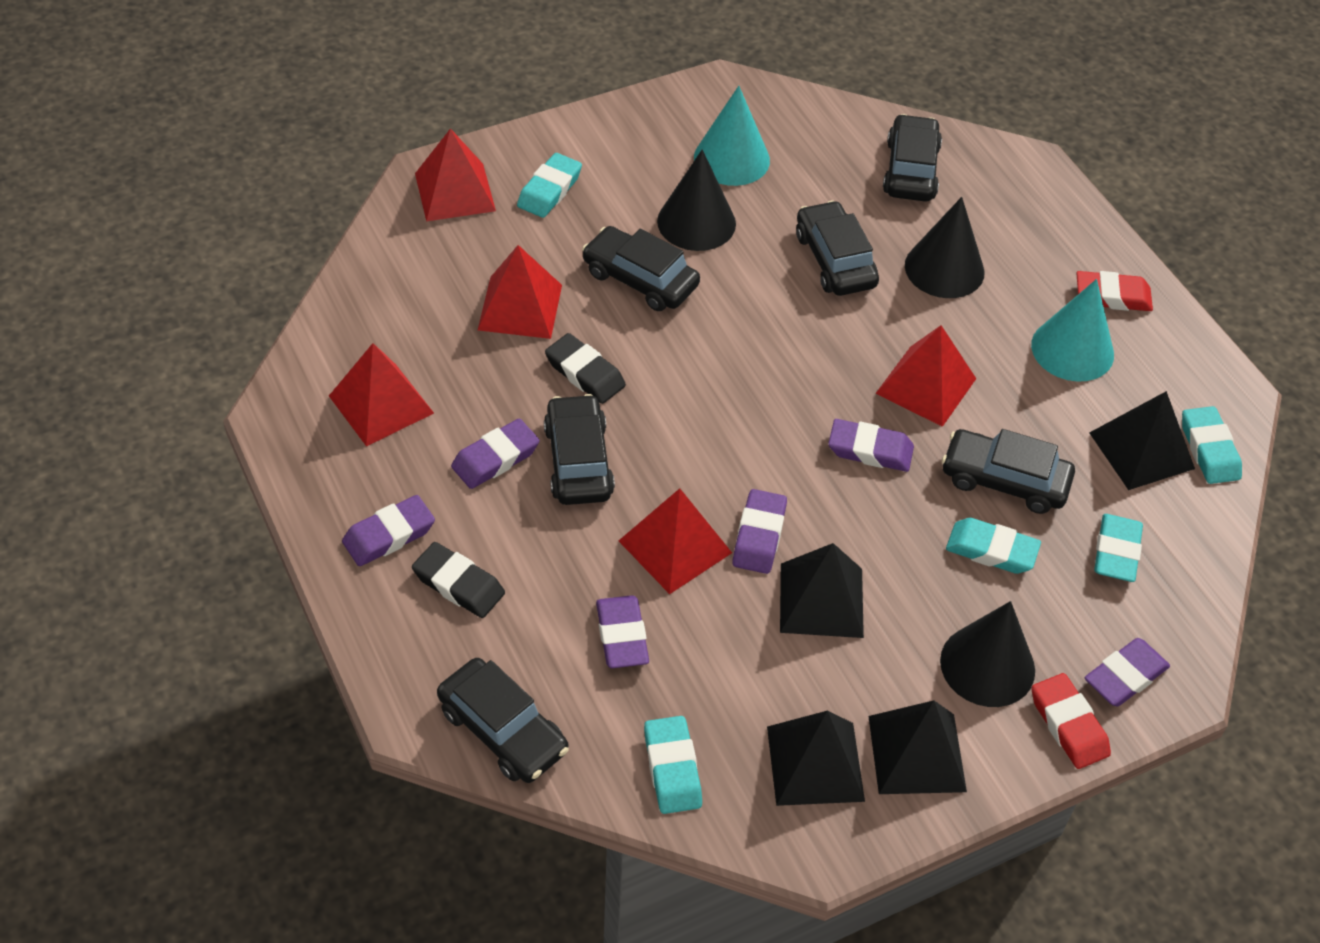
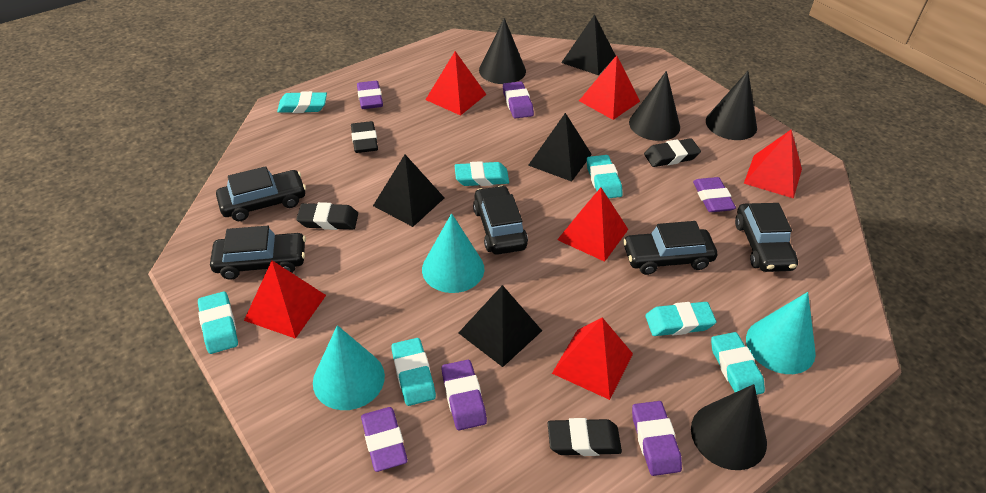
black car: [437,658,569,783] [544,394,615,505] [582,226,700,311] [796,201,879,296] [883,114,942,202] [942,429,1075,514] = 6 -> [210,226,306,280] [216,166,306,221] [473,185,528,255] [623,221,717,275] [735,203,798,272] = 5
black cone: [657,149,736,251] [905,197,985,298] [940,601,1035,707] = 3 -> [479,18,526,84] [629,71,680,141] [691,384,767,470] [706,71,757,140] = 4
black eraser: [412,542,505,618] [545,333,626,404] = 2 -> [296,202,358,230] [351,121,378,153] [548,418,622,456] [644,138,701,167] = 4
red eraser: [1032,673,1111,769] [1077,271,1153,311] = 2 -> none = 0
red pyramid: [329,343,434,446] [415,128,496,221] [478,245,562,339] [619,488,732,594] [875,325,977,427] = 5 -> [244,260,326,339] [425,51,487,116] [552,317,633,400] [557,188,628,262] [579,55,640,120] [744,130,802,199] = 6
turquoise cone: [694,86,770,186] [1031,279,1114,382] = 2 -> [313,325,385,410] [422,213,484,293] [746,292,816,374] = 3
turquoise eraser: [517,153,582,218] [644,716,702,814] [946,518,1041,574] [1094,514,1143,582] [1182,406,1242,484] = 5 -> [198,291,238,354] [277,91,327,113] [391,338,436,406] [454,161,509,186] [587,155,623,198] [645,302,716,336] [711,332,765,395] = 7

